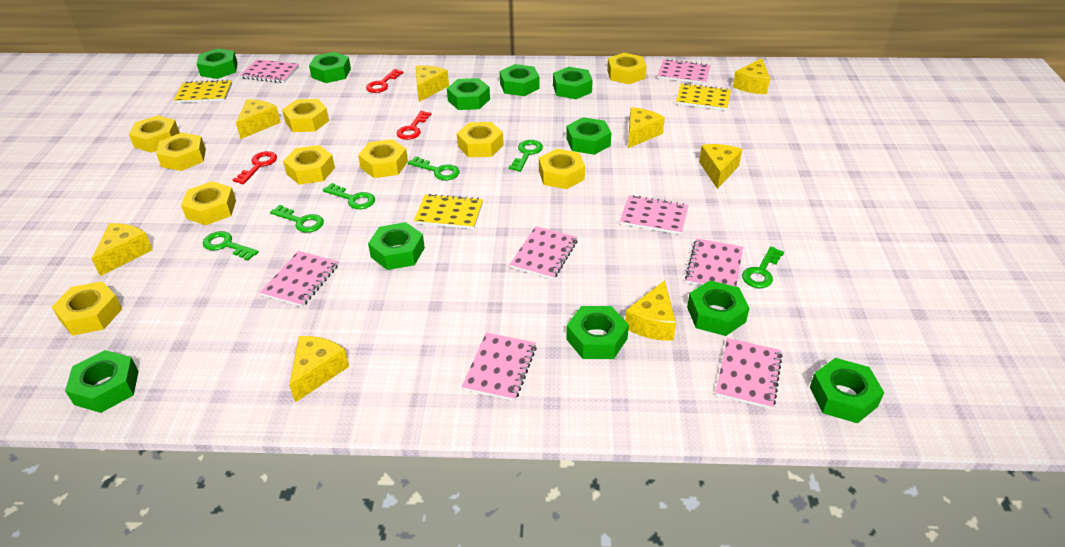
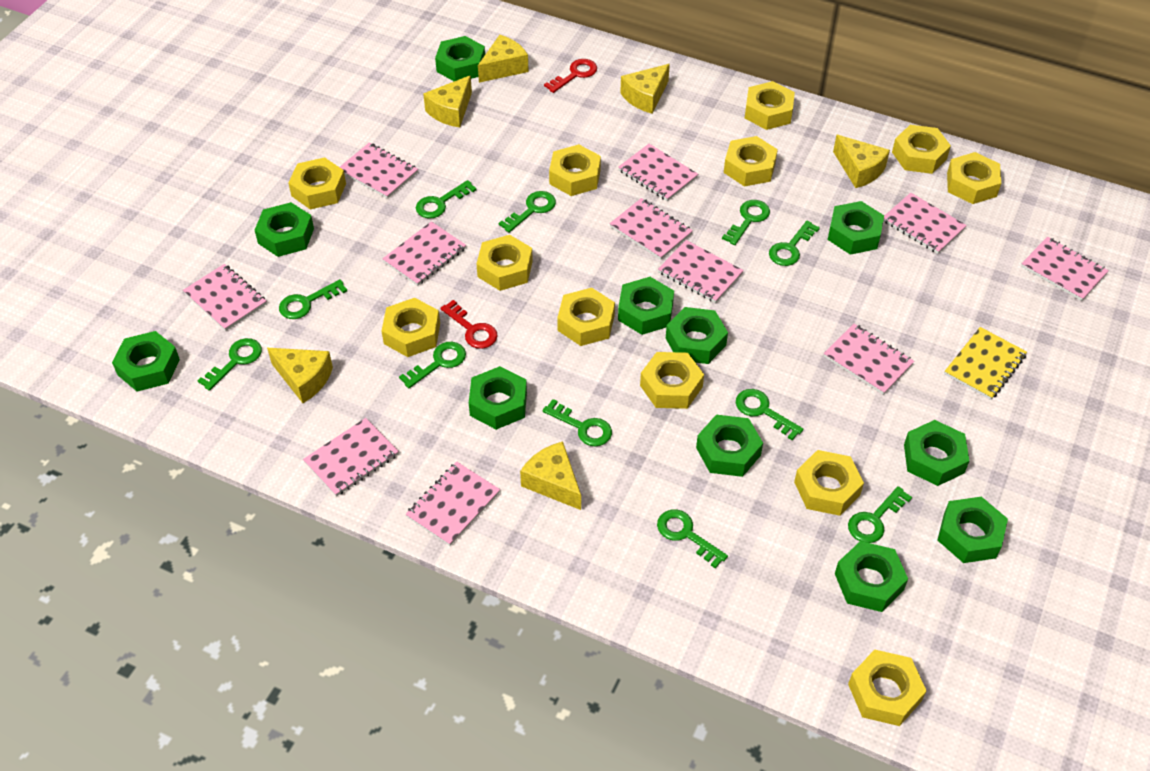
green key: [203,231,259,261] [270,205,324,233] [323,183,375,209] [408,156,460,180] [509,140,543,172] [742,246,784,288] = 6 -> [198,338,262,391] [279,279,347,319] [399,342,466,388] [416,180,477,218] [499,191,556,233] [543,399,612,447] [657,509,728,569] [722,200,770,245] [736,389,803,440] [769,221,820,266] [848,486,912,543] = 11
pink notebook: [240,59,299,83] [260,251,339,307] [462,333,537,401] [510,226,578,279] [620,195,689,235] [658,59,711,84] [685,238,743,287] [716,338,783,409] = 8 -> [183,264,267,331] [303,418,399,497] [340,143,418,199] [382,221,466,286] [406,461,500,546] [610,198,693,260] [618,144,698,201] [658,240,744,303] [824,324,915,395] [883,193,967,254] [1021,237,1109,301] = 11
red key: [233,151,277,184] [366,69,404,93] [397,111,431,140] = 3 -> [440,300,498,349] [544,59,597,93] = 2
yellow cheese: [91,223,153,276] [236,99,281,139] [289,336,349,402] [416,65,449,102] [625,280,676,341] [628,107,665,148] [699,144,742,189] [733,58,770,94] = 8 -> [267,348,333,403] [423,75,472,127] [478,35,529,83] [520,441,581,510] [620,64,670,114] [833,135,890,188] = 6
yellow notebook: [174,79,232,103] [414,194,483,229] [676,83,731,111] = 3 -> [944,327,1027,400] = 1
yellow nut: [52,281,122,336] [129,115,180,153] [156,133,206,171] [181,181,236,225] [282,99,329,132] [283,145,335,185] [358,139,408,178] [457,122,504,157] [539,149,585,189] [607,53,646,84] = 10 -> [288,157,346,209] [381,298,440,357] [477,235,533,291] [549,144,601,196] [557,288,615,346] [640,352,704,409] [724,136,778,186] [745,81,795,130] [794,450,864,516] [848,649,927,726] [892,125,951,174] [947,152,1001,204] = 12

